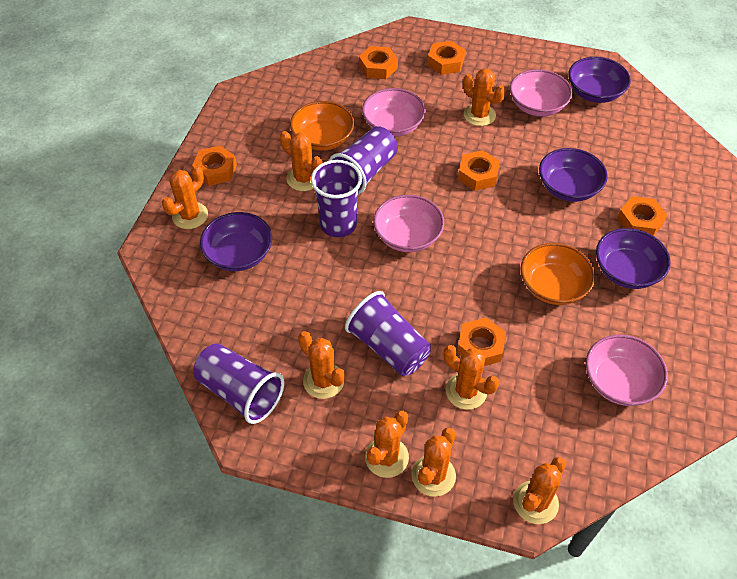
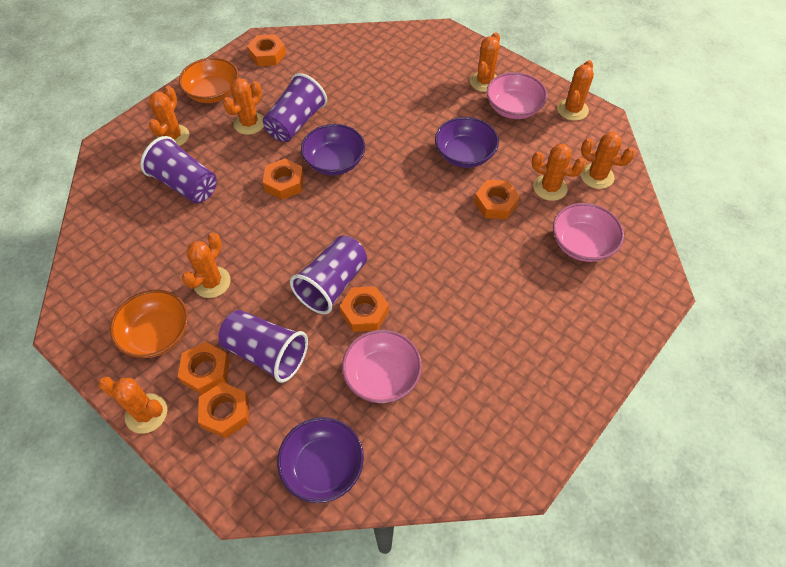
pink bowl: [362,88,426,137] [373,195,444,252] [510,69,573,116] [586,335,668,406] = 4 -> [342,330,422,403] [486,72,547,119] [553,203,624,262] = 3
purple bowl: [200,212,272,271] [539,148,608,202] [568,57,631,103] [596,228,671,289] = 4 -> [277,417,364,503] [301,124,365,175] [435,117,499,168] = 3

